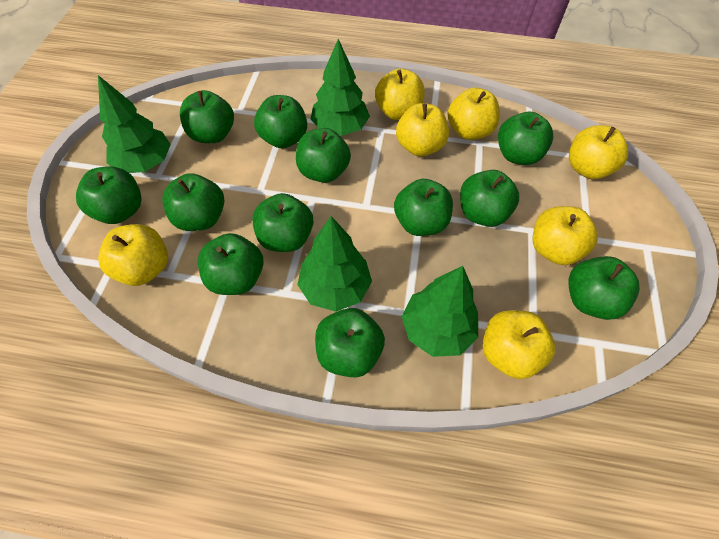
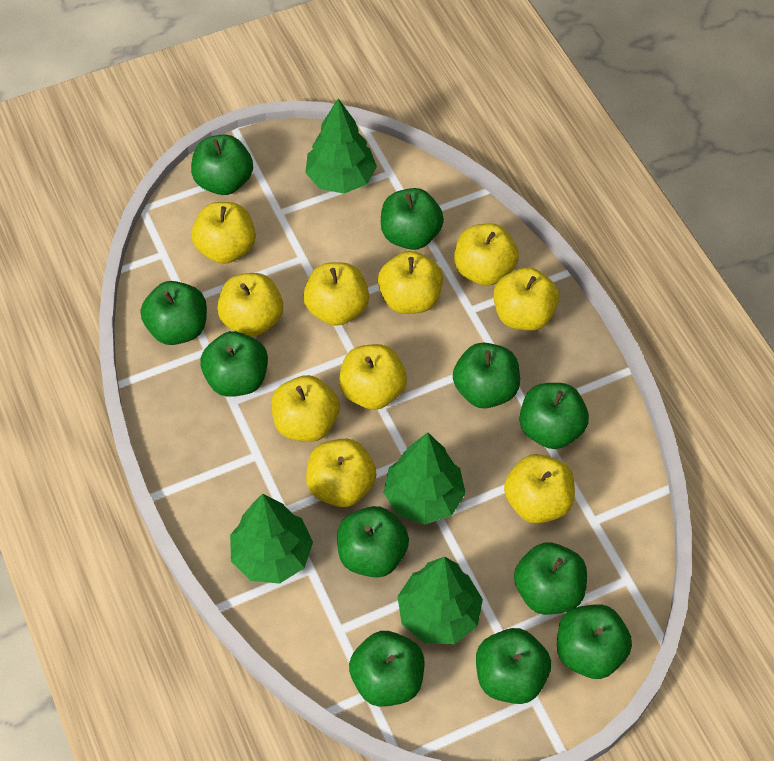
green apple: [76,166,142,224] [162,173,224,231] [180,90,234,143] [198,233,263,295] [252,193,313,252] [254,95,307,148] [296,128,351,183] [315,308,385,377] [394,179,453,236] [460,170,519,227] [498,112,553,165] [568,256,640,320] = 12 -> [141,281,207,345] [191,134,253,195] [200,331,268,397] [337,506,409,578] [349,631,425,707] [381,188,444,250] [453,343,520,408] [476,628,551,704] [514,542,587,615] [520,383,589,449] [557,604,632,679] = 11
yellow apple: [98,224,168,286] [375,68,425,120] [396,103,449,157] [448,87,500,140] [483,310,555,379] [533,206,598,265] [569,125,628,179] = 7 -> [191,202,256,264] [217,273,283,337] [271,375,340,442] [303,262,369,326] [306,439,376,507] [339,344,407,410] [378,251,443,314] [454,224,519,286] [493,267,559,331] [504,454,575,524] = 10

